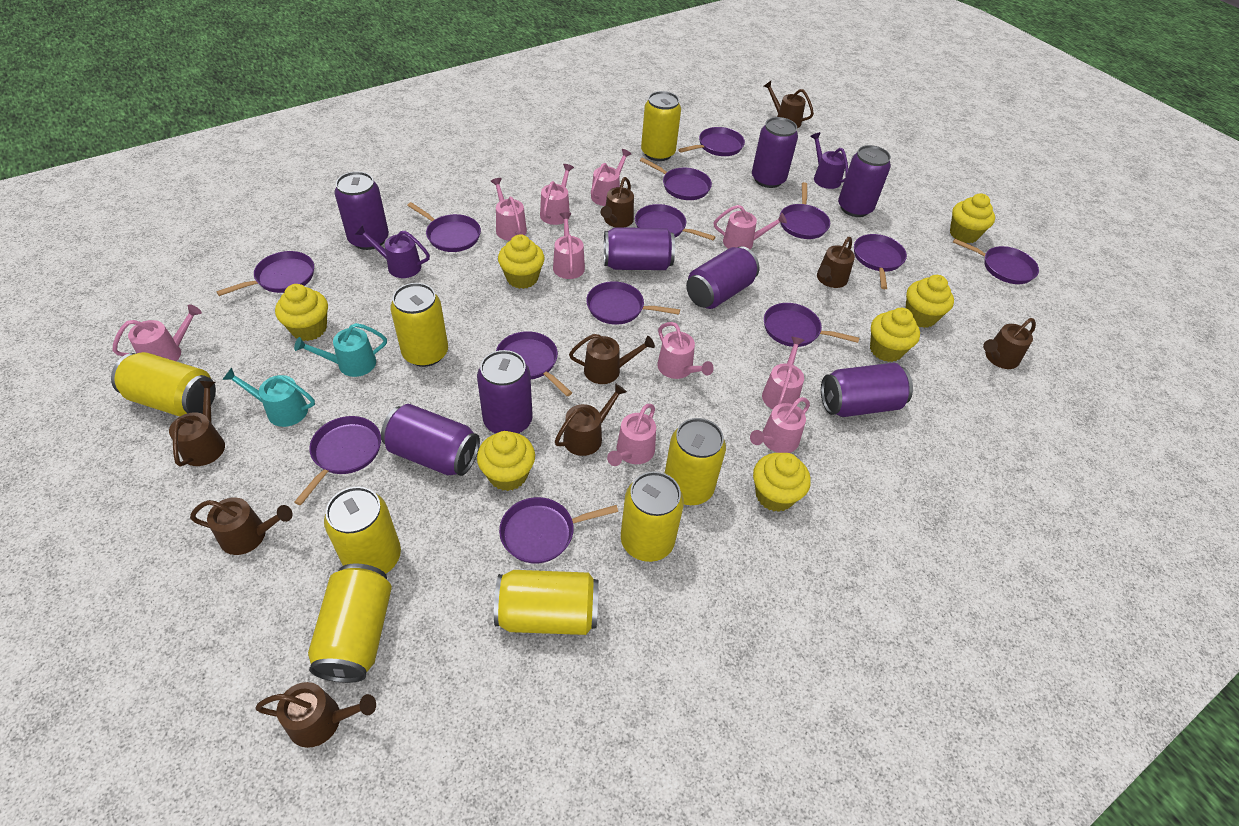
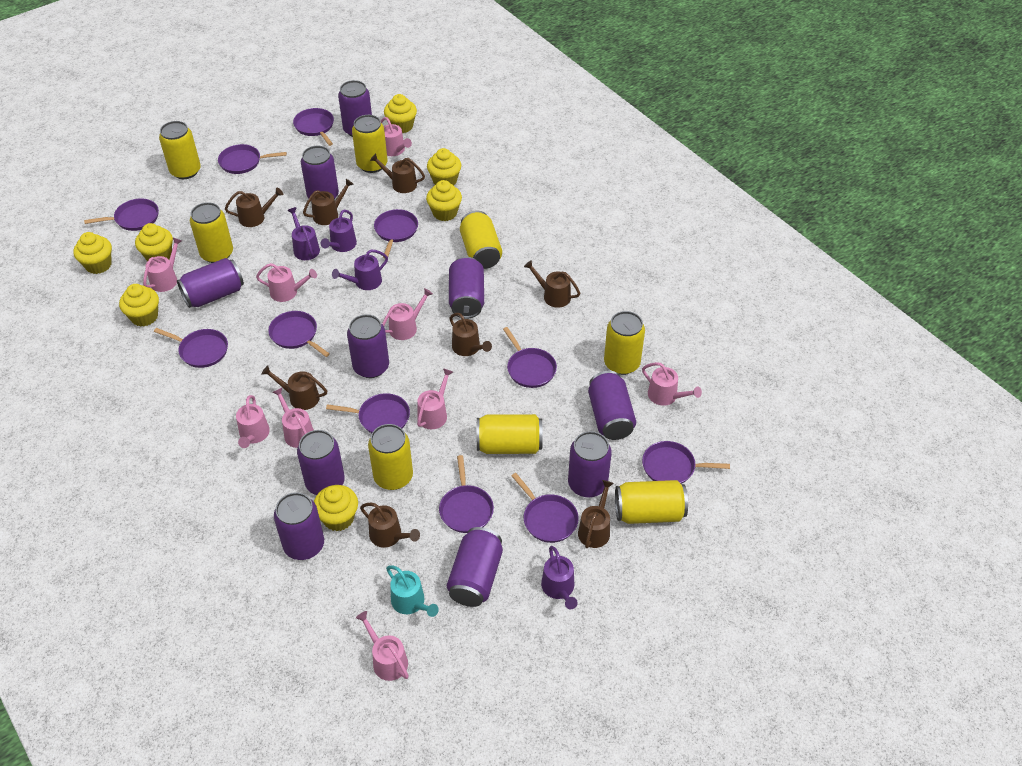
brown watering can: [169,381,225,466] [190,497,293,555] [255,682,376,748] [555,383,627,456] [569,334,655,384] [601,177,634,227] [764,81,814,128] [817,237,855,288] [983,318,1036,369] = 9 -> [225,188,283,227] [261,365,327,410] [303,179,354,225] [360,502,420,548] [370,153,425,193] [449,313,492,356] [524,260,580,308] [578,480,614,548] = 8
pink watering can: [112,304,202,361] [491,178,527,241] [540,164,574,225] [553,212,585,279] [591,149,631,206] [607,404,656,466] [657,322,714,379] [714,205,787,249] [750,397,810,453] [762,337,805,410] = 10 -> [143,237,182,292] [236,395,270,448] [256,263,317,302] [272,388,314,448] [356,611,409,681] [381,117,412,156] [382,288,433,340] [417,368,453,429] [642,362,702,406] = 9
purple can: [334,171,389,250] [381,404,480,476] [477,350,533,434] [604,227,675,270] [686,246,759,309] [752,117,798,188] [821,363,913,417] [838,145,891,217] = 8 -> [177,258,244,308] [274,492,324,560] [297,430,345,495] [301,146,339,199] [338,80,372,137] [347,314,389,378] [447,527,503,607] [449,257,484,318] [568,431,612,497] [588,371,636,440] = 10
purple pan: [216,251,314,296] [294,416,381,505] [407,202,481,252] [496,331,572,396] [499,497,618,563] [586,281,680,325] [635,204,715,240] [640,157,712,200] [678,127,745,156] [764,303,859,347] [780,182,830,239] [854,234,907,289] [953,239,1039,284] = 13 -> [84,198,159,231] [154,328,228,368] [218,144,287,174] [268,311,330,357] [293,108,334,146] [326,393,410,433] [374,209,418,258] [439,455,494,533] [503,327,557,388] [511,473,579,543] [642,441,730,484] = 11
purple watering can: [355,225,430,278] [810,132,848,189] = 2 -> [287,207,320,260] [321,210,357,252] [332,250,388,290] [541,546,578,609] = 4
turquoise watering can: [222,368,315,427] [294,323,387,377] = 2 -> [386,566,439,617] = 1

